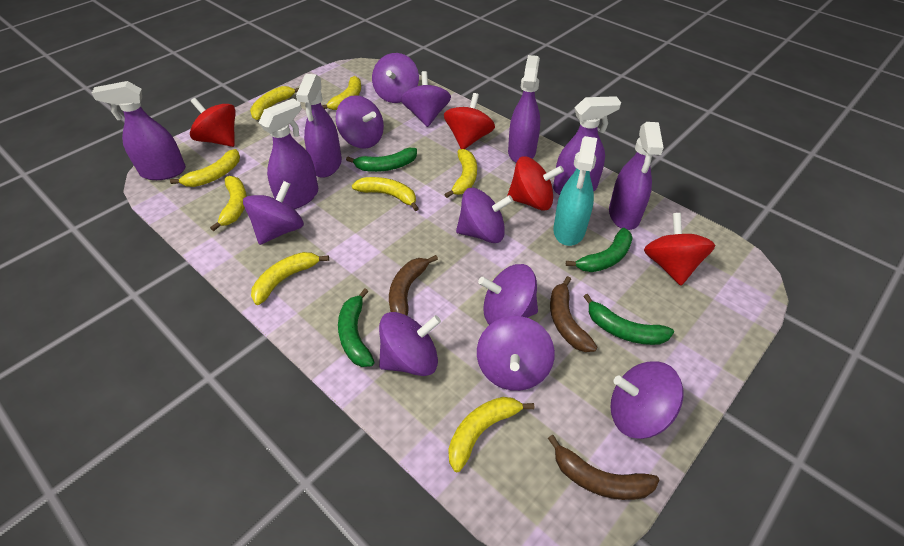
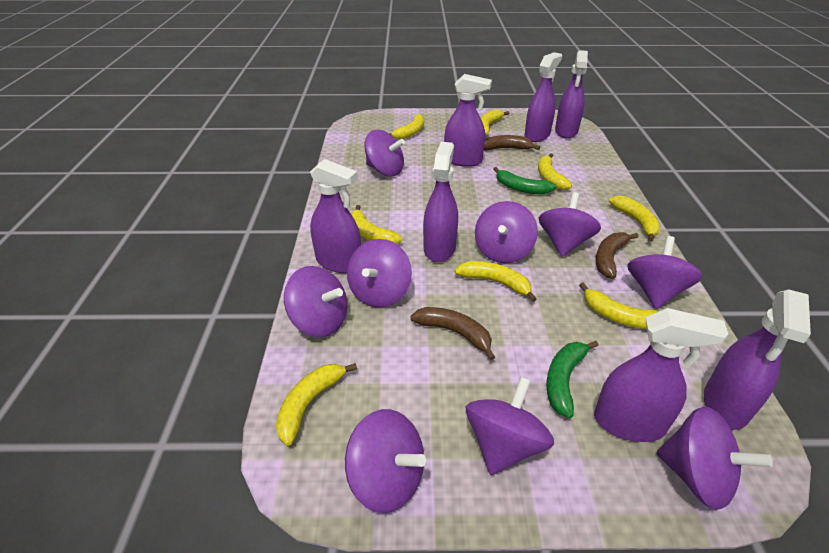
green banana: [338,288,374,367] [346,148,417,172] [566,228,633,272] [583,294,674,345] = 4 -> [494,167,557,194] [546,341,599,418] = 2
purple spray bottle: [92,81,186,180] [259,99,318,209] [296,74,342,178] [508,55,540,162] [553,96,621,195] [609,122,664,230] = 6 -> [310,159,361,273] [423,142,458,262] [444,74,492,167] [524,52,562,142] [555,50,588,138] [594,308,728,442] [704,289,811,430] = 7
red spinning top: [190,98,236,147] [444,93,495,149] [507,157,564,211] [644,213,715,285] = 4 -> none = 0
turquoise spray bottle: [553,136,597,246] = 1 -> none = 0

